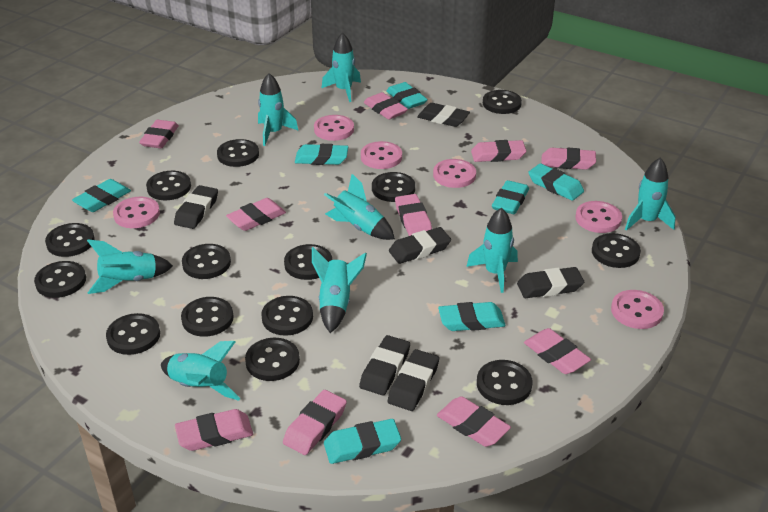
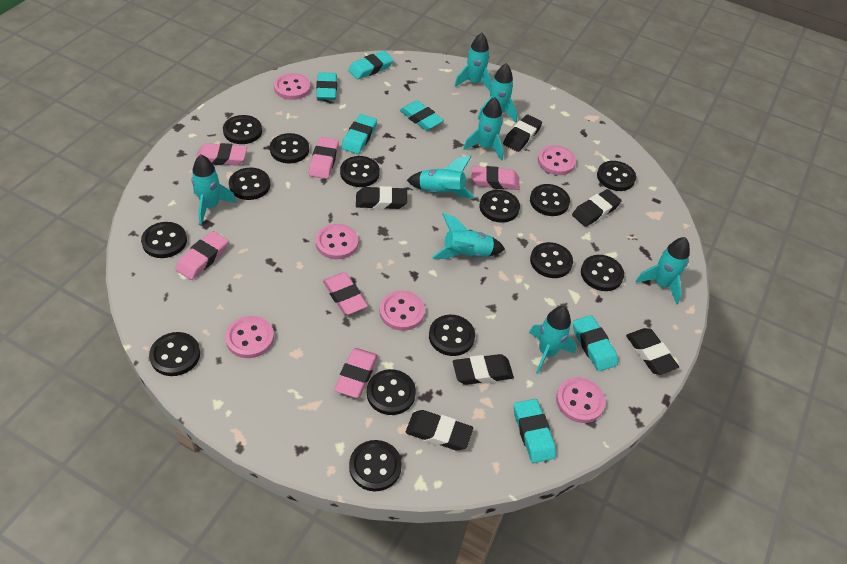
pink eraser: [139,120,179,148] [175,409,253,451] [226,198,286,231] [283,390,347,455] [364,92,408,120] [395,194,432,236] [437,396,511,447] [471,140,526,162] [524,328,591,374] [541,148,596,170] = 10 -> [175,231,228,280] [196,143,247,165] [309,137,339,179] [323,272,368,315] [334,348,378,398] [472,166,519,190] = 6
turquoise eraser: [72,179,131,212] [295,144,348,165] [324,419,401,464] [386,82,428,109] [438,302,505,331] [492,180,529,214] [528,163,584,201] = 7 -> [316,72,337,100] [341,114,377,154] [348,51,393,79] [400,100,444,131] [514,399,556,463] [573,315,618,371] = 6

